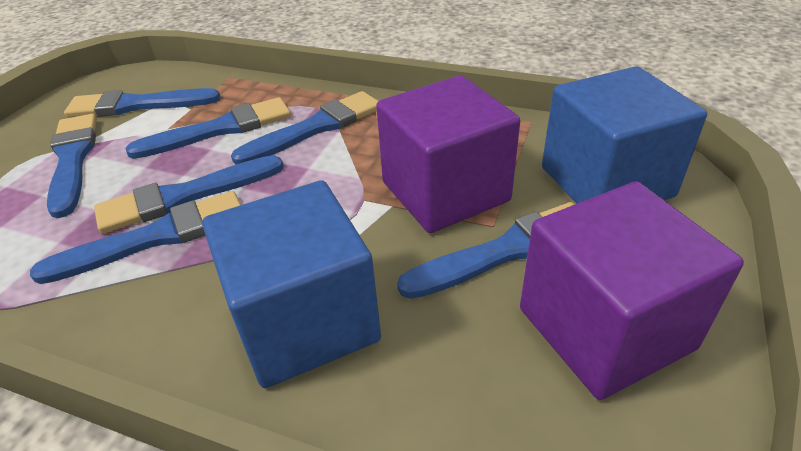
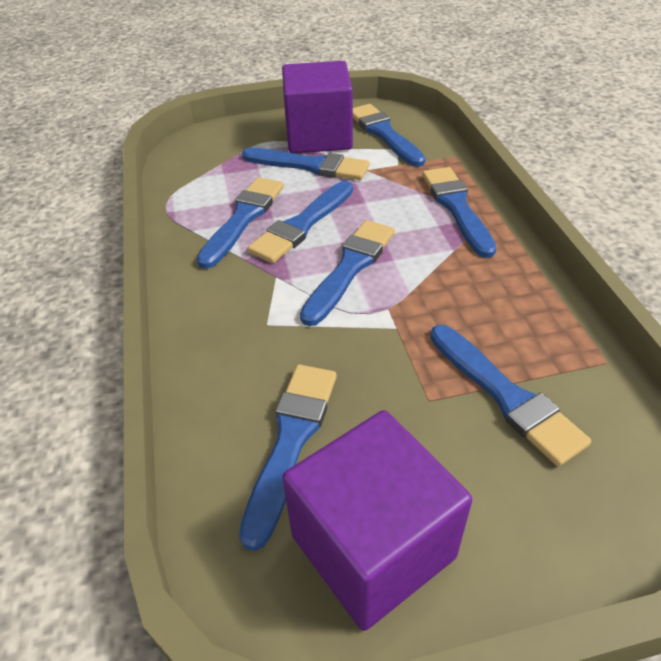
blue brush: [30,191,241,284] [47,114,97,218] [64,88,221,118] [94,155,284,234] [125,97,291,159] [231,91,378,165] [397,202,575,299] = 7 -> [197,177,284,269] [239,364,337,551] [242,148,370,180] [247,181,353,263] [300,220,395,326] [353,104,426,167] [422,167,497,258] [430,325,591,467] = 8
blue cube: [202,180,381,388] [542,67,707,203] = 2 -> none = 0

